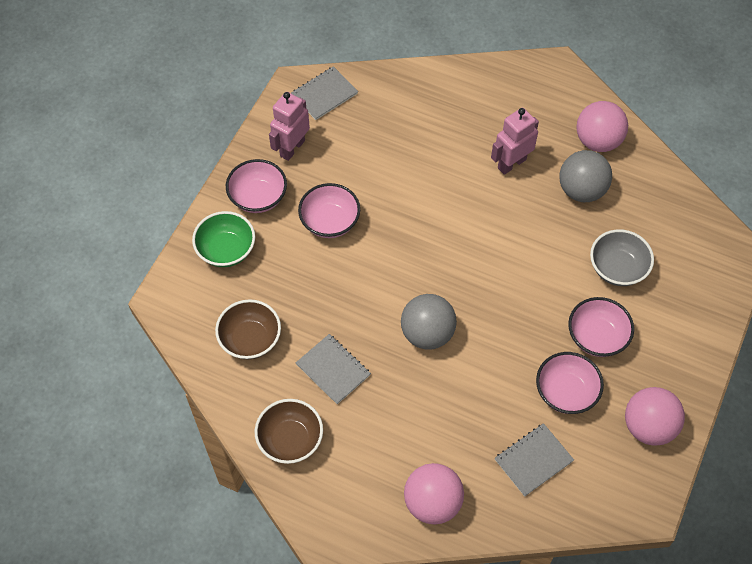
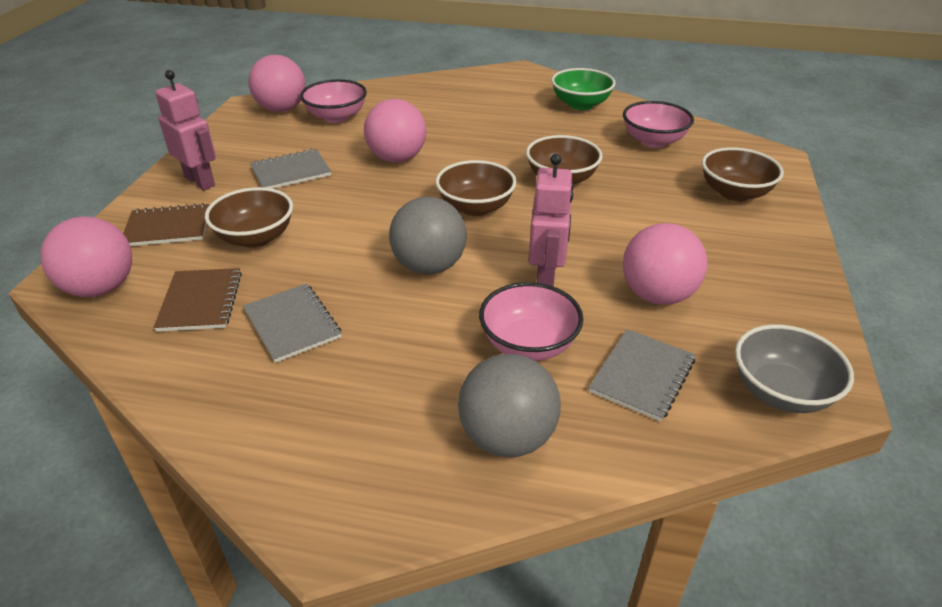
brown bowl: [215,299,281,360] [255,399,323,464] = 2 -> [205,187,293,248] [436,160,516,216] [526,135,603,185] [702,147,784,201] = 4
brown notebook: none = 0 -> [123,203,209,246] [153,268,242,332] = 2
pink ball: [404,463,464,525] [577,101,628,152] [625,387,685,446] = 3 -> [41,216,132,297] [249,55,306,112] [364,99,426,163] [623,223,708,305] = 4
pink bowl: [226,159,287,213] [298,183,360,238] [536,352,604,414] [568,297,634,357] = 4 -> [300,79,367,123] [479,282,583,361] [623,101,694,148] = 3

